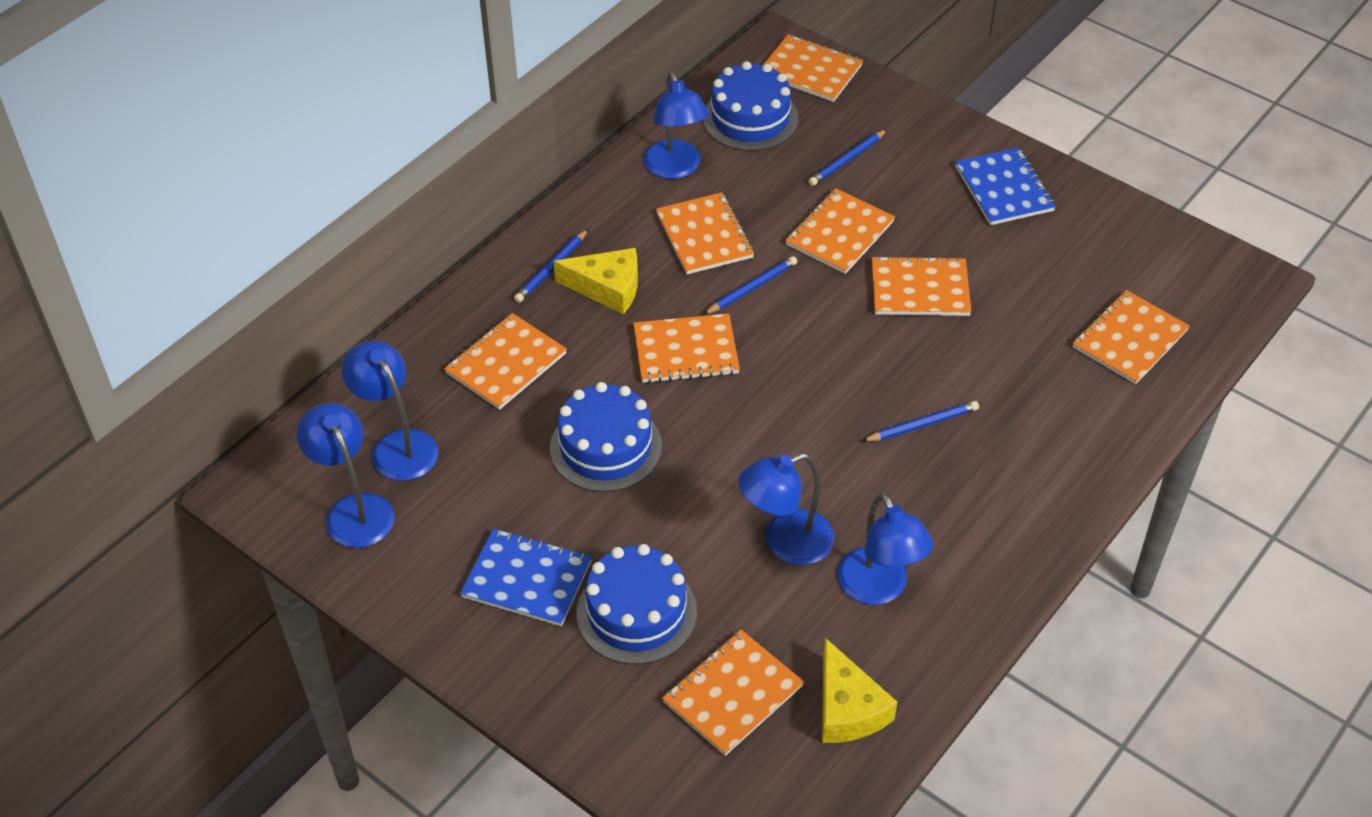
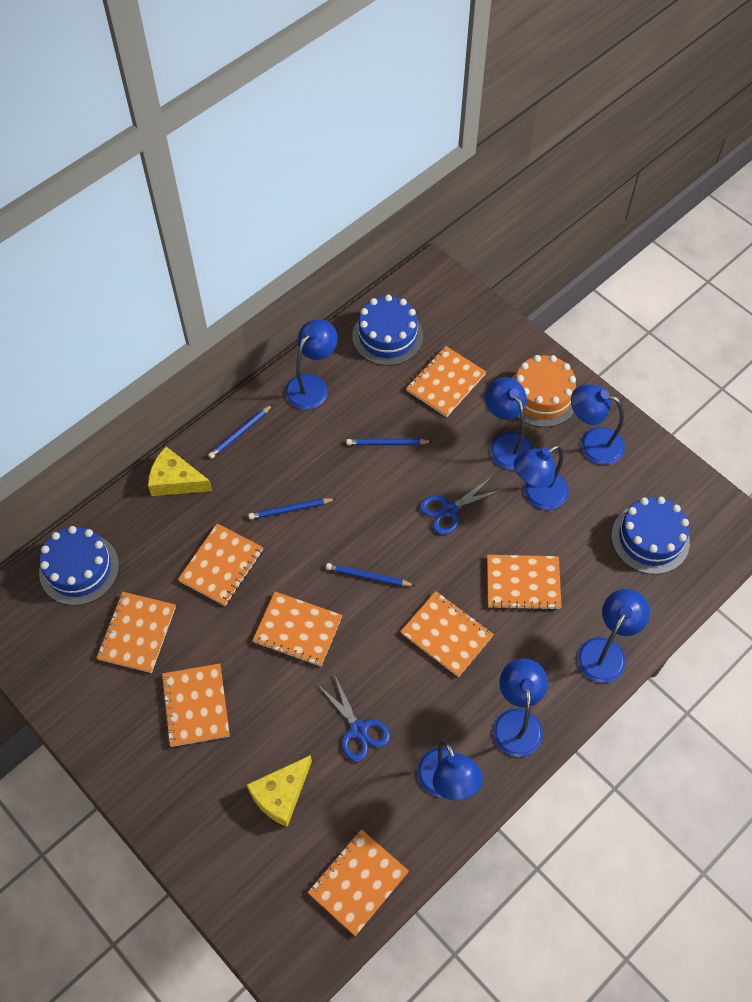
blue lamp: [297,403,394,548] [342,341,439,481] [643,72,709,179] [738,453,835,565] [837,493,933,605] = 5 -> [285,319,338,410] [417,741,483,801] [485,377,534,470] [493,659,548,757] [514,445,569,510] [571,385,625,465] [577,589,650,683] = 7
blue notebook: [460,529,592,626] [955,148,1056,225] = 2 -> none = 0
blue scissors: none = 0 -> [317,676,390,762] [420,478,502,535] = 2
orange cake: none = 0 -> [512,355,577,427] = 1

